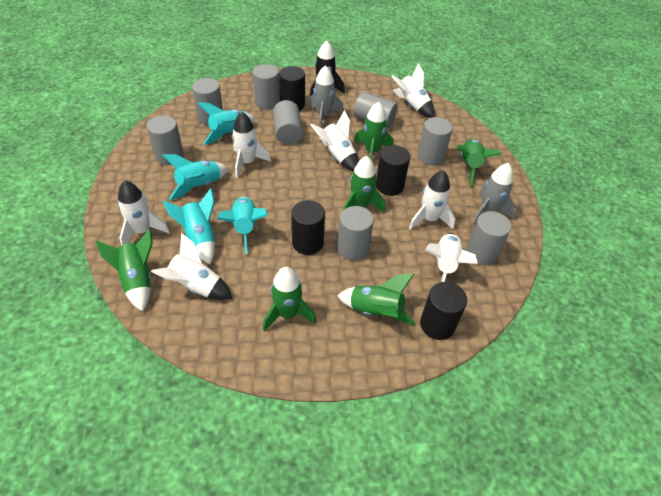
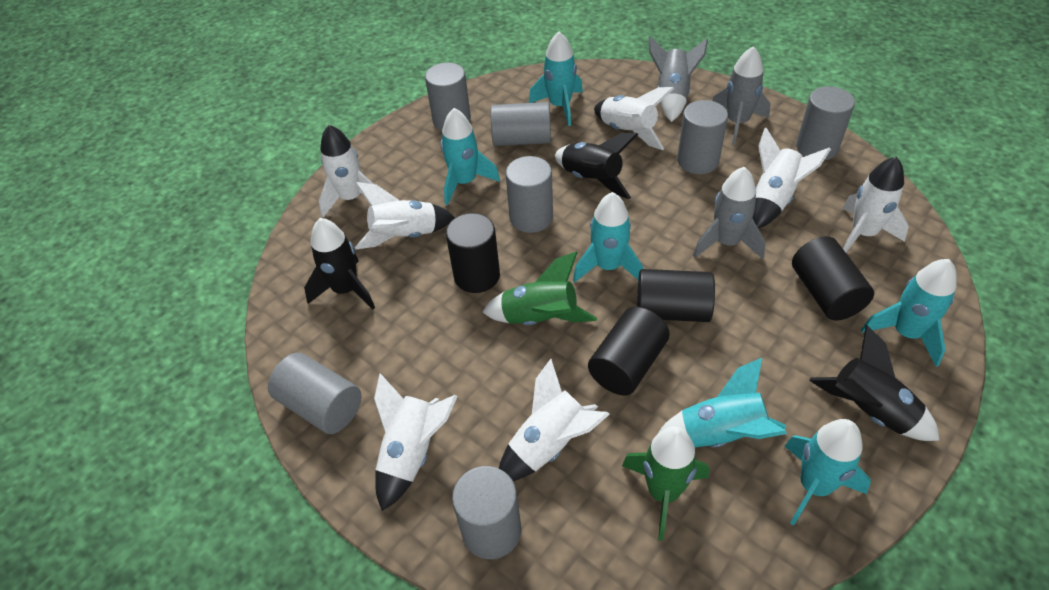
black rocket: [310,40,345,96] = 1 -> [304,218,375,309] [555,133,639,199] [809,325,940,441] = 3
green rocket: [96,228,153,312] [263,267,316,332] [337,274,415,325] [343,156,385,213] [354,102,393,159] [457,139,502,186] = 6 -> [483,251,597,325] [622,426,709,541] = 2
grey cylinder: [146,115,184,165] [192,78,223,125] [253,64,280,110] [273,100,303,145] [337,206,374,261] [354,92,398,128] [418,117,453,166] [466,211,511,265] = 8 -> [268,353,361,434] [425,63,471,131] [452,466,521,559] [491,102,551,146] [506,156,553,233] [677,100,728,174] [796,86,855,160] = 7
grey rocket: [307,65,344,128] [472,163,516,225] = 2 -> [649,36,708,122] [693,167,765,259] [712,46,771,145] = 3
turquoise rocket: [162,154,228,200] [163,188,215,264] [198,102,255,145] [217,197,268,254] = 4 -> [440,108,500,205] [529,32,583,126] [573,192,643,283] [658,358,787,447] [785,419,871,526] [861,259,957,367] = 6

